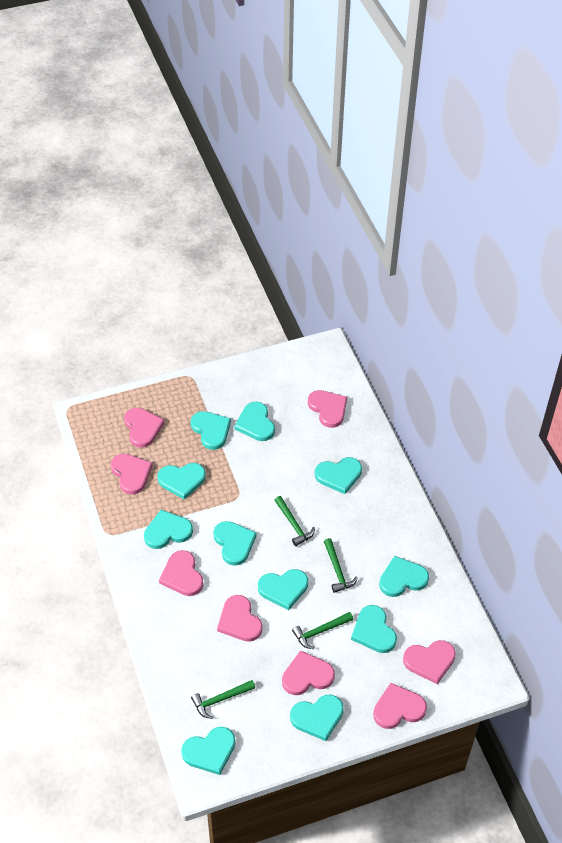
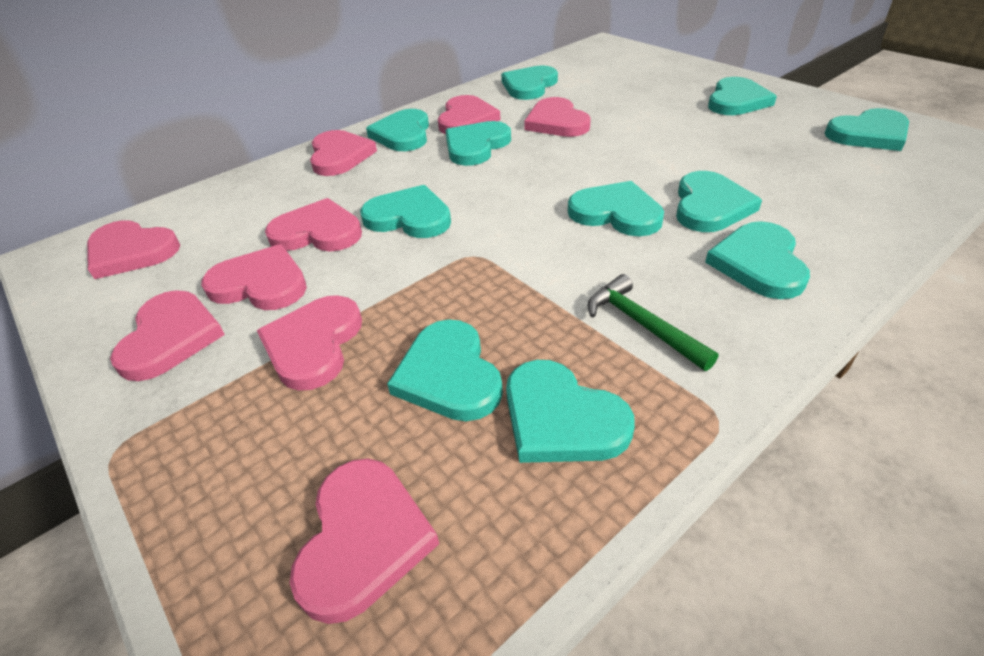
green hammer: [191,680,255,719] [274,496,315,546] [292,612,353,649] [324,538,358,593] = 4 -> [588,274,718,371] = 1
pink heart: [111,454,153,495] [124,408,164,448] [159,550,203,596] [217,595,263,642] [282,650,335,695] [308,390,347,428] [373,683,427,729] [403,640,456,684] = 8 -> [87,220,180,279] [110,290,225,381] [201,244,307,310] [257,295,362,391] [265,198,362,251] [290,458,439,624] [310,130,377,176] [438,95,501,134] [524,97,591,137] = 9

